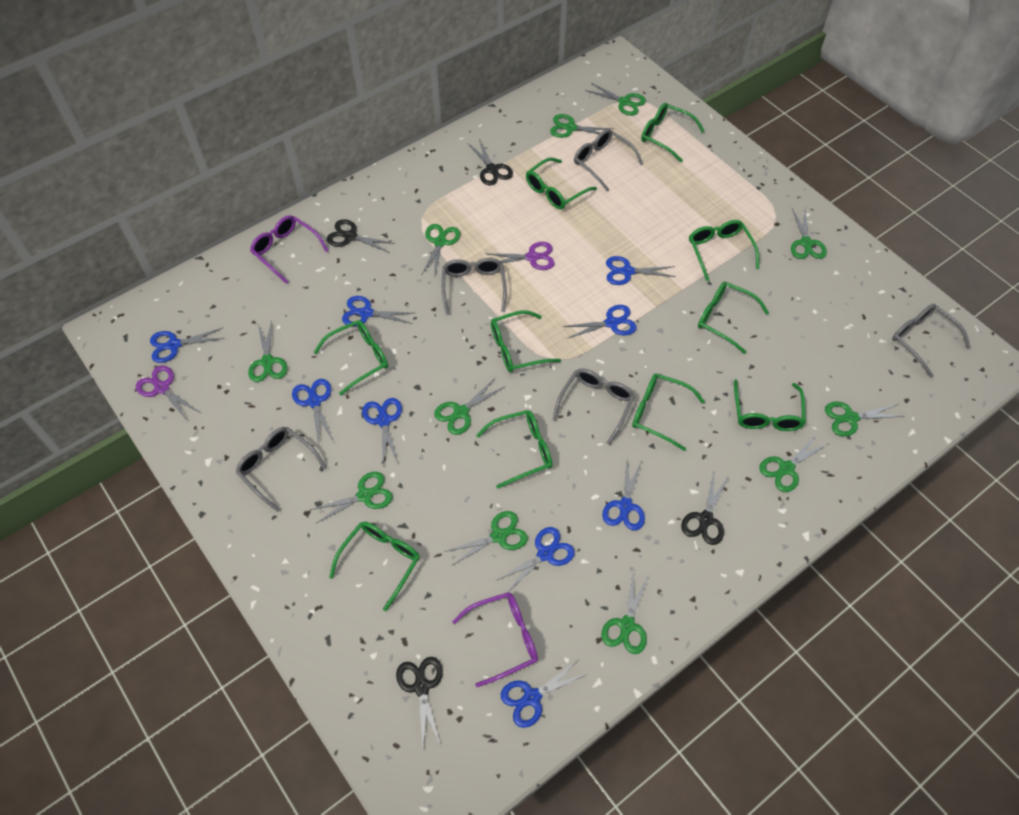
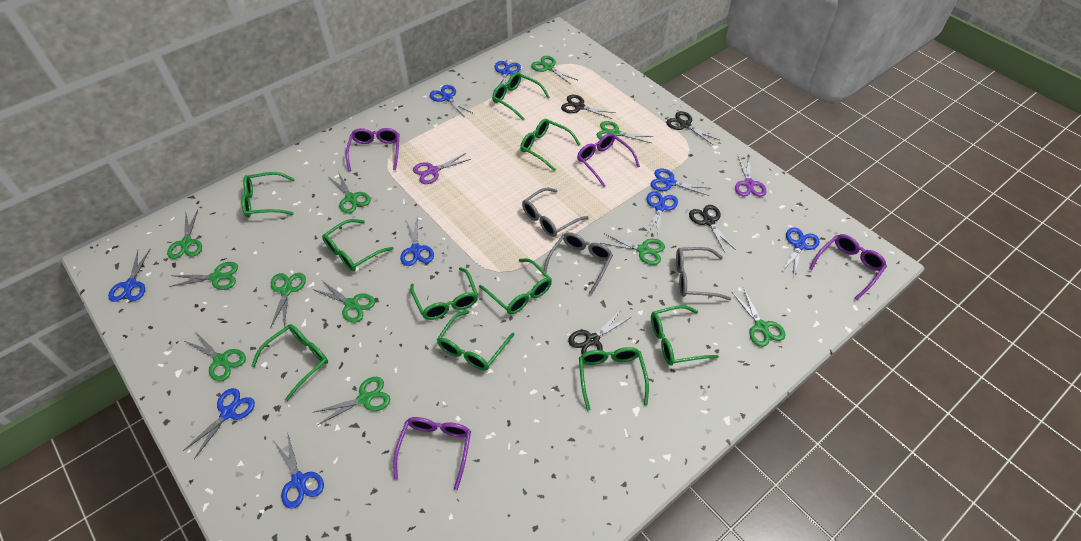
grey glasses: [236,427,327,512] [442,258,507,315] [553,368,635,445] [574,129,643,191] [892,304,971,378] = 5 -> [522,188,589,237] [544,232,613,295] [676,247,731,300] = 3
purple glasses: [250,215,329,284] [452,592,538,687] = 2 -> [346,128,399,171] [393,417,471,490] [577,133,640,187] [809,234,887,300] = 4

